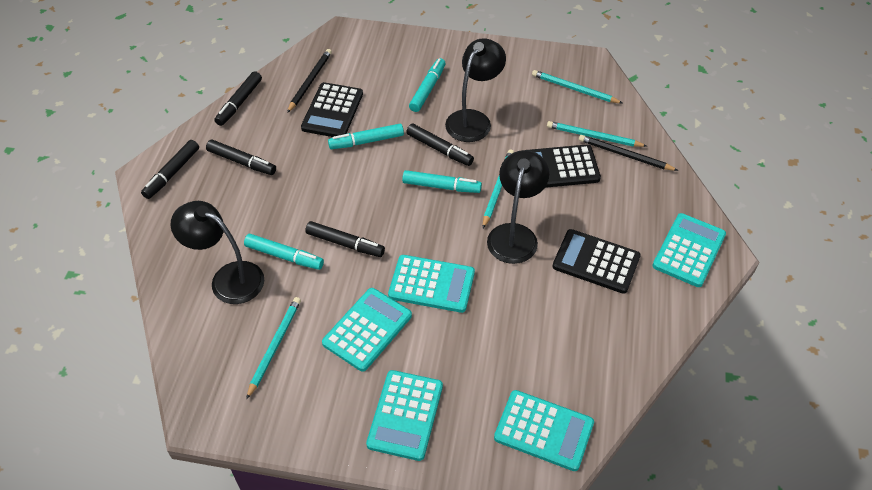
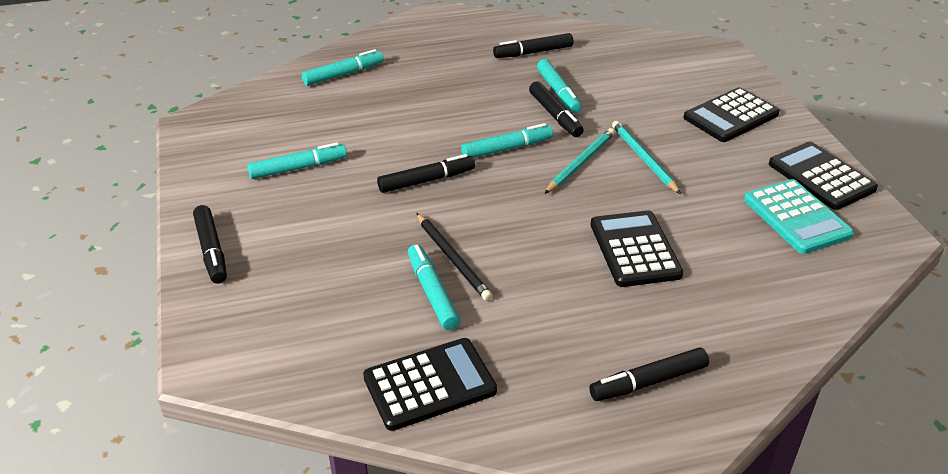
black calculator: [301,82,363,137] [528,145,601,188] [552,229,641,294] = 3 -> [363,338,497,431] [590,210,684,287] [683,87,780,142] [769,142,878,210] = 4
black lamp: [171,201,264,304] [445,38,506,142] [487,150,549,264] = 3 -> none = 0
black pencil: [287,49,332,113] [579,135,678,171] = 2 -> [416,213,493,301] = 1
turquoise calculator: [322,288,412,372] [366,370,443,461] [388,255,475,313] [494,390,594,471] [652,213,726,287] = 5 -> [744,179,854,254] = 1
turquoise marker: [244,234,324,270] [328,124,404,149] [402,170,482,193] [409,58,446,112] = 4 -> [247,142,347,179] [302,49,384,86] [408,244,460,330] [461,123,553,158] [537,59,582,113] = 5
turquoise pencil: [246,297,301,400] [483,149,514,228] [532,70,622,103] [547,121,647,147] = 4 -> [544,128,615,194] [612,121,681,194] = 2

